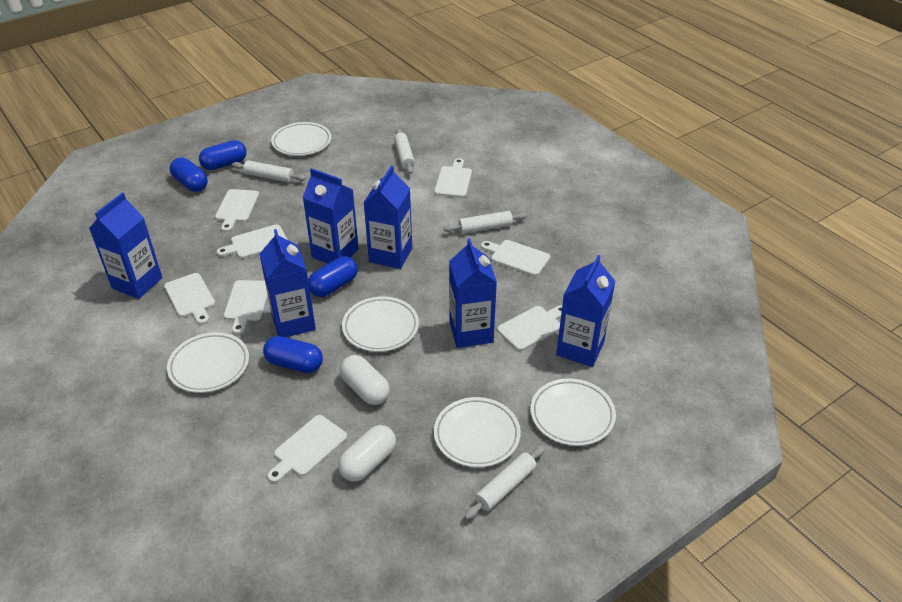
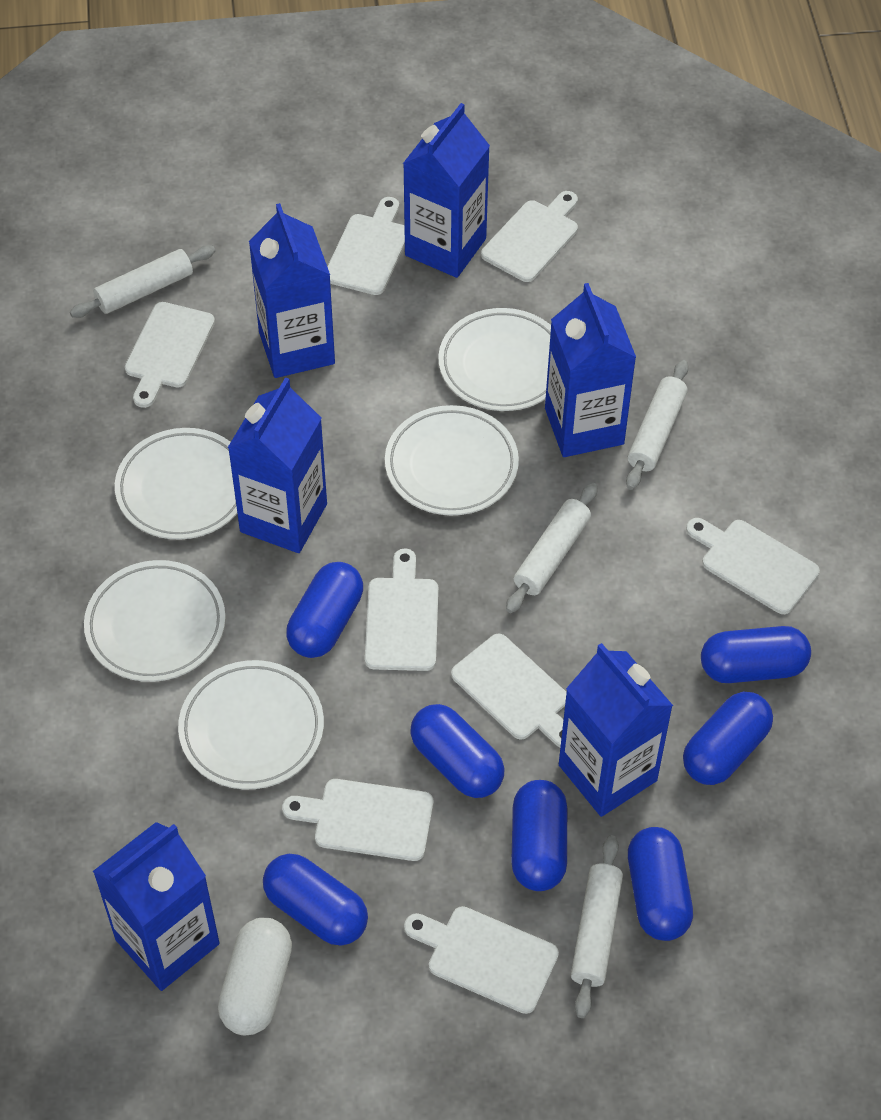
blue capsule: [170,157,208,192] [199,140,246,170] [263,336,323,373] [308,256,358,297] = 4 -> [263,854,368,945] [286,562,363,658] [410,704,504,798] [511,780,567,891] [628,827,693,941] [683,692,773,785] [701,626,811,683] = 7
white capsule: [338,425,396,482] [340,355,390,405] = 2 -> [218,918,292,1035] = 1

